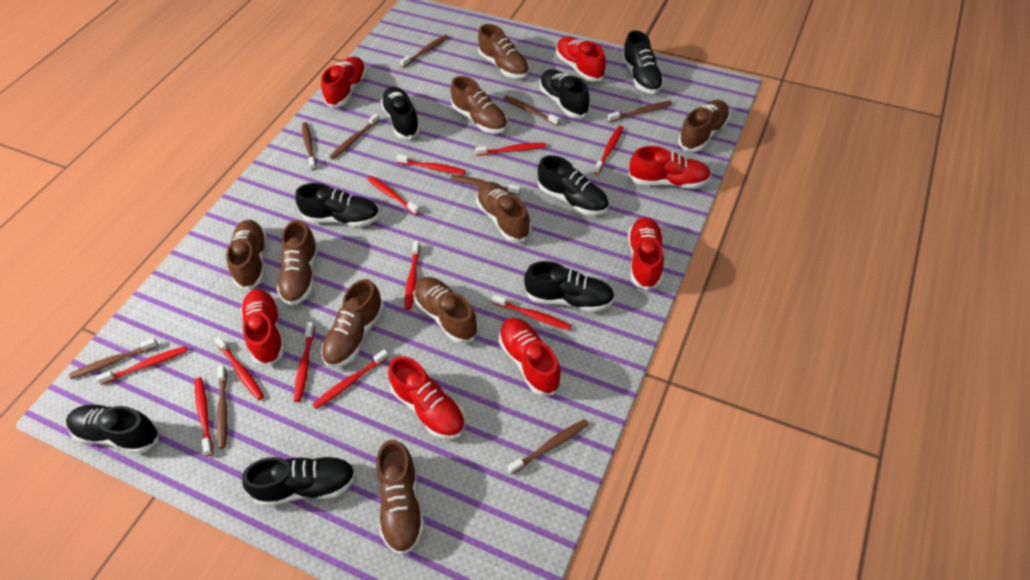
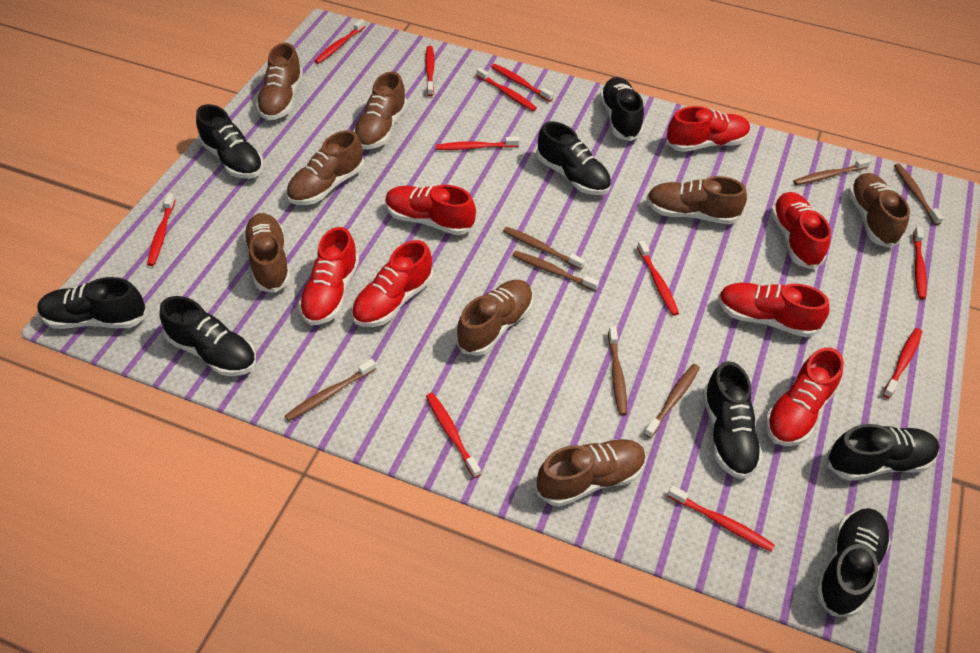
brown shoe: [226,220,267,290] [277,220,319,306] [321,279,384,368] [376,440,425,555] [413,277,479,344] [451,76,508,134] [476,182,531,242] [478,24,530,79] [678,100,730,152] = 9 -> [243,213,291,293] [256,43,303,120] [286,130,364,205] [353,72,407,149] [456,280,533,356] [537,439,646,507] [646,176,747,224] [848,173,910,248] = 8
brown toothbrush: [69,338,158,379] [216,365,228,449] [302,122,316,170] [329,113,380,159] [400,35,449,68] [451,175,521,195] [503,96,560,126] [507,419,589,475] [608,101,672,122] = 9 -> [285,359,376,421] [503,227,585,270] [512,251,599,291] [608,327,627,415] [644,364,700,438] [793,158,871,185] [894,164,944,225] = 7

